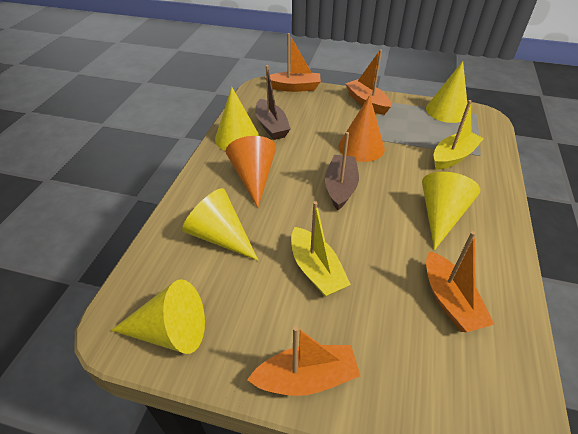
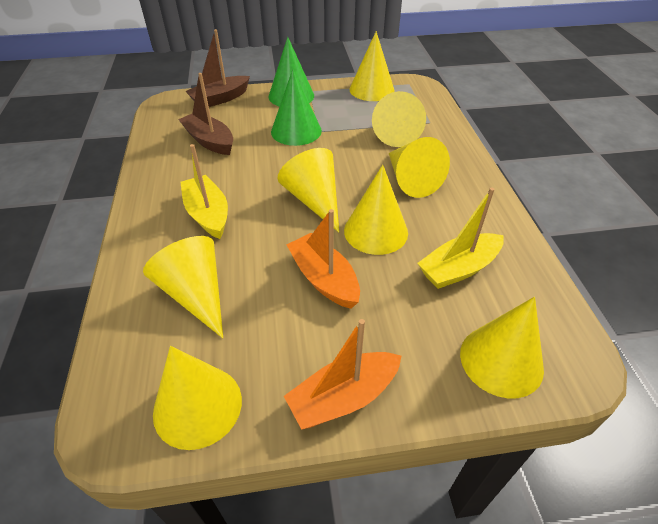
green cone: none = 0 -> [268,37,314,107] [271,69,322,146] = 2
orange boat: [247,326,360,396] [265,33,321,92] [345,50,391,115] [426,231,494,332] = 4 -> [284,319,401,430] [286,209,360,309] = 2
orange cone: [226,136,276,208] [338,95,385,162] = 2 -> none = 0
yellow cone: [111,279,205,354] [182,188,258,260] [215,87,259,151] [422,172,480,250] [426,61,467,123] = 5 -> [143,236,223,338] [153,346,242,450] [277,148,339,232] [344,165,408,255] [349,31,395,101] [372,91,426,147] [389,137,450,198] [460,297,544,398] = 8

